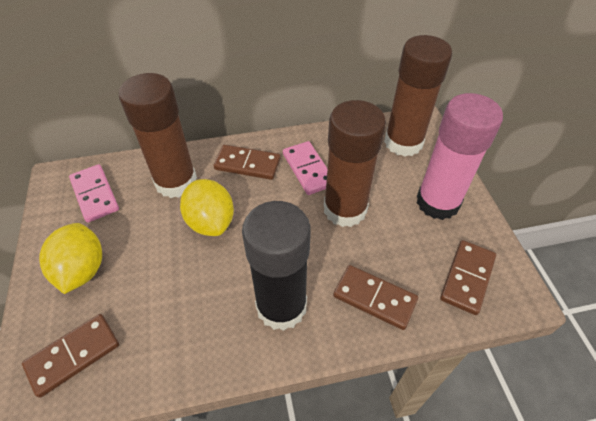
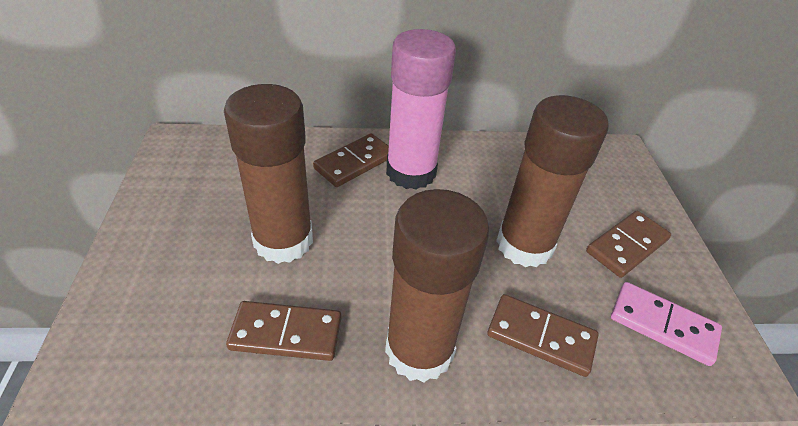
black glue stick: [242,201,311,331] = 1 -> none = 0
pink domino: [69,164,119,222] [283,141,327,195] = 2 -> [611,282,722,366] = 1
yellow lemon: [39,223,102,294] [180,179,234,236] = 2 -> none = 0

